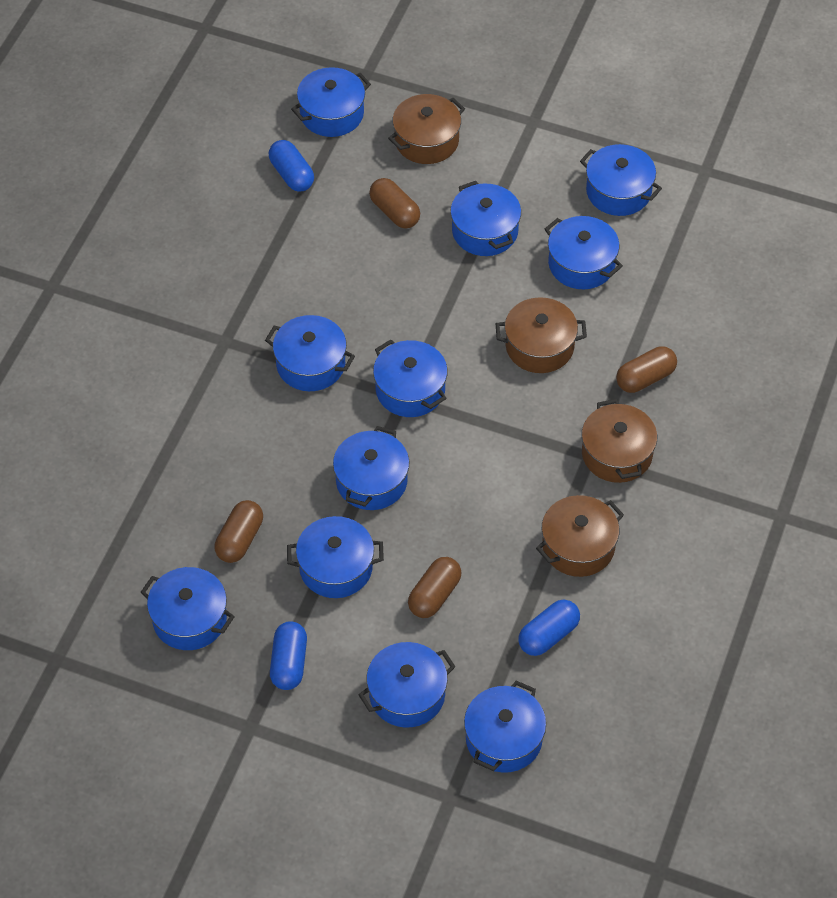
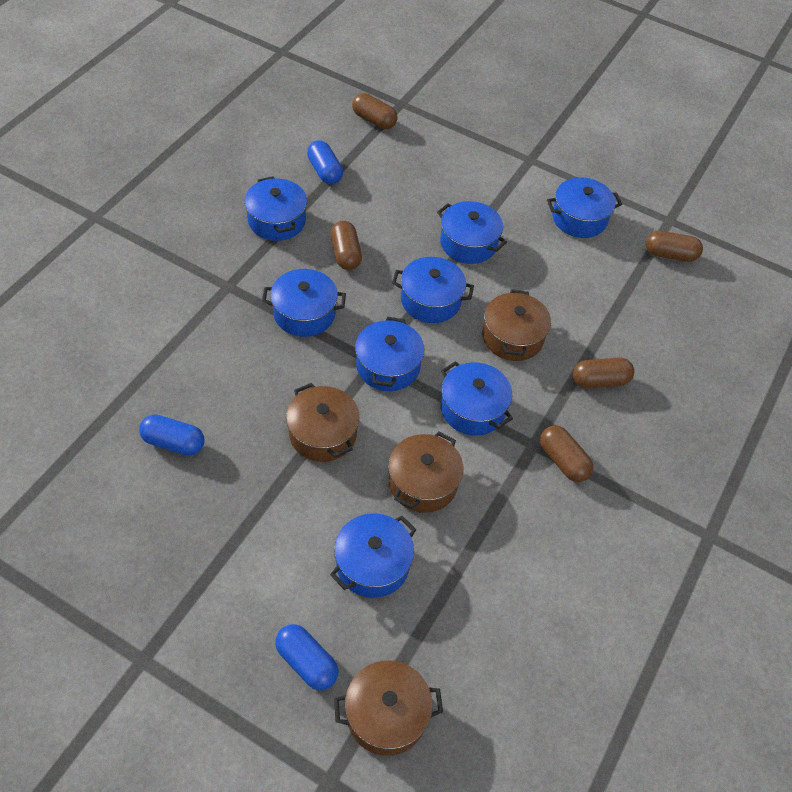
blue pot: [141,567,235,650] [265,315,355,391] [287,516,384,598] [291,67,371,137] [333,426,409,510] [358,642,455,728] [373,339,448,417] [450,181,521,256] [464,681,546,773] [545,216,623,289] [580,144,662,216] = 11 -> [244,176,307,241] [262,269,346,337] [330,513,416,598] [355,317,425,391] [392,257,474,323] [437,201,507,264] [441,361,513,436] [547,177,622,238] = 8
brown capsule: [215,500,263,563] [369,178,420,229] [408,557,461,618] [616,346,677,393] = 4 -> [331,221,362,270] [352,93,398,129] [540,425,594,482] [573,357,634,388] [646,231,703,262] = 5

